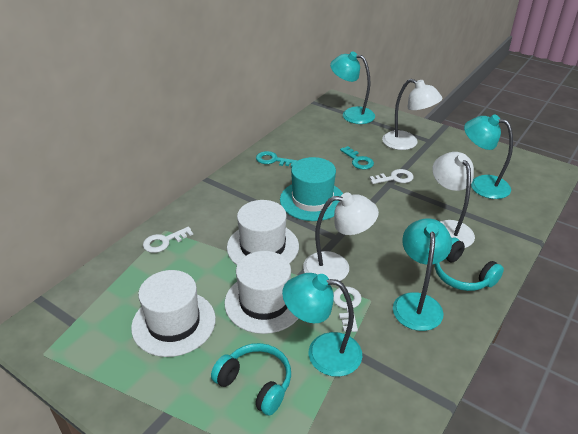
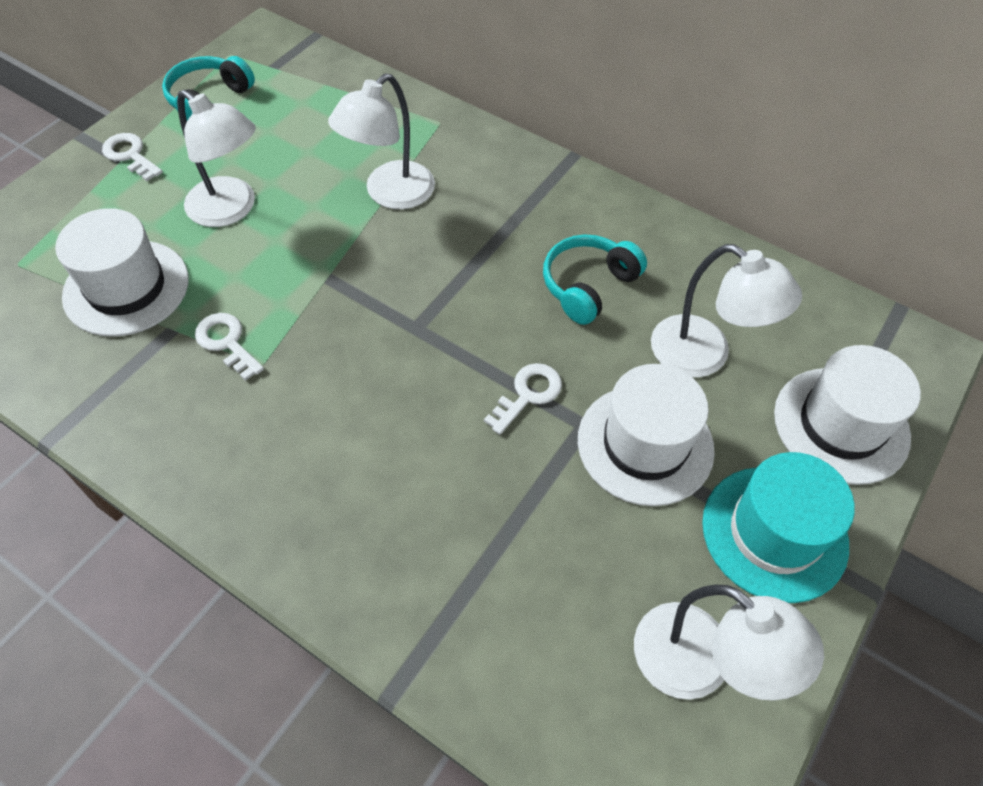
turquoise key: [256,151,298,167] [340,146,374,170] = 2 -> none = 0
turquoise lamp: [282,273,362,377] [330,52,375,124] [393,218,452,331] [464,114,513,199] = 4 -> none = 0
white lamp: [303,192,379,281] [382,79,442,150] [432,152,475,248] = 3 -> [177,90,256,227] [328,73,435,209] [634,585,824,701] [651,244,802,378] = 4

